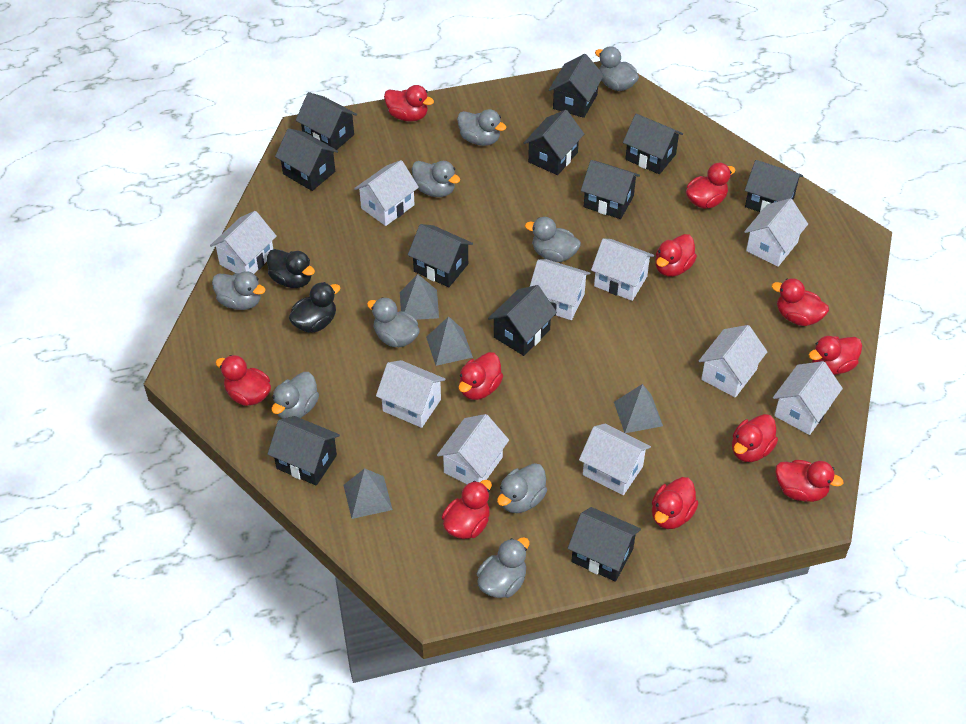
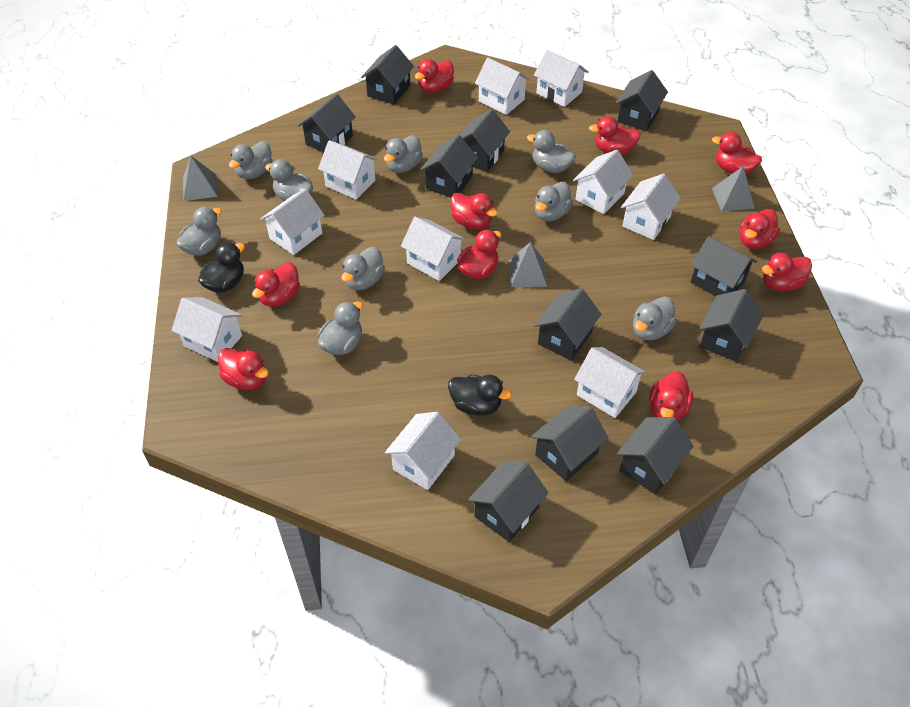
grey pyramid: [343,468,393,519] [400,274,439,320] [426,316,473,366] [614,384,663,433] = 4 -> [183,155,218,201] [509,242,547,287] [712,167,755,211] = 3
red duck: [215,355,271,406] [384,85,434,122] [442,480,492,539] [458,352,503,400] [652,477,698,529] [655,234,697,277] [686,163,735,209] [732,414,778,462] [772,278,829,326] [775,460,843,502] [809,336,862,375] = 11 -> [218,348,269,390] [252,262,300,307] [415,59,454,93] [450,193,498,230] [457,230,501,279] [589,116,641,155] [649,371,693,421] [712,132,762,174] [740,209,780,249] [761,253,812,291] = 10

